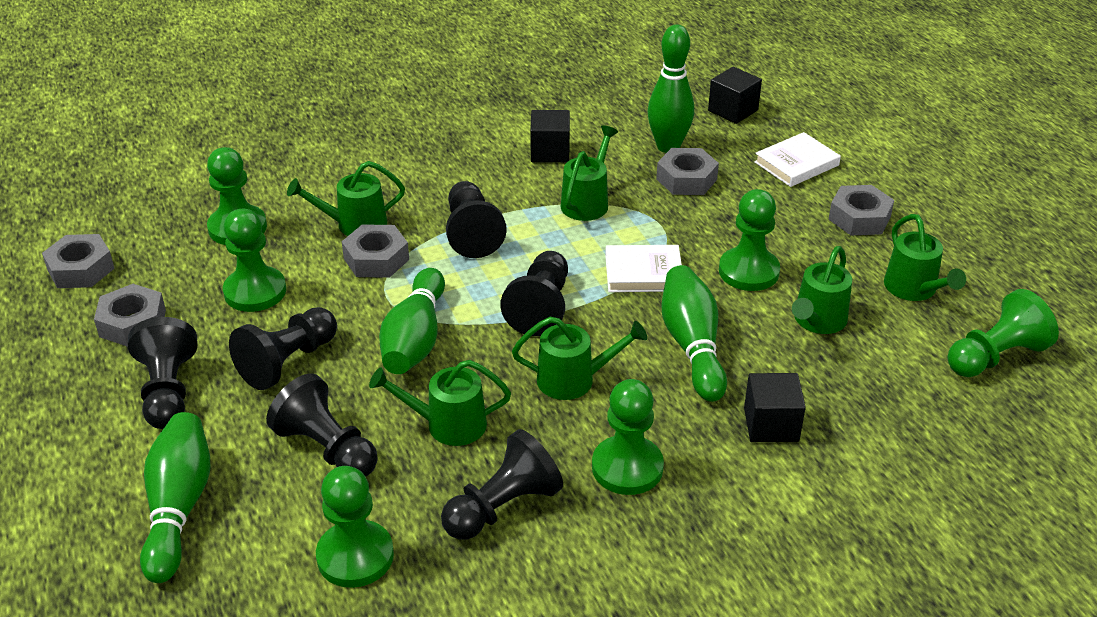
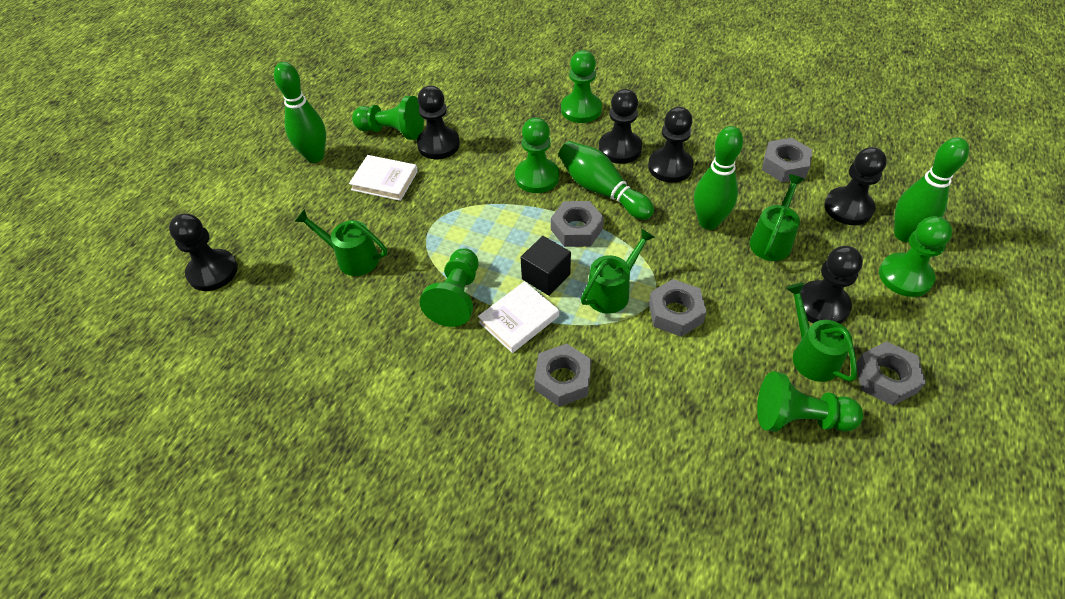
black cube: [530,110,570,163] [708,67,762,124] [744,373,806,442] = 3 -> [520,236,571,296] = 1
green watering can: [287,161,405,236] [369,360,511,446] [512,317,647,400] [561,125,618,221] [792,246,852,334] [884,214,966,301] = 6 -> [294,209,387,276] [581,228,655,314] [750,174,804,261] [786,283,857,382] = 4

